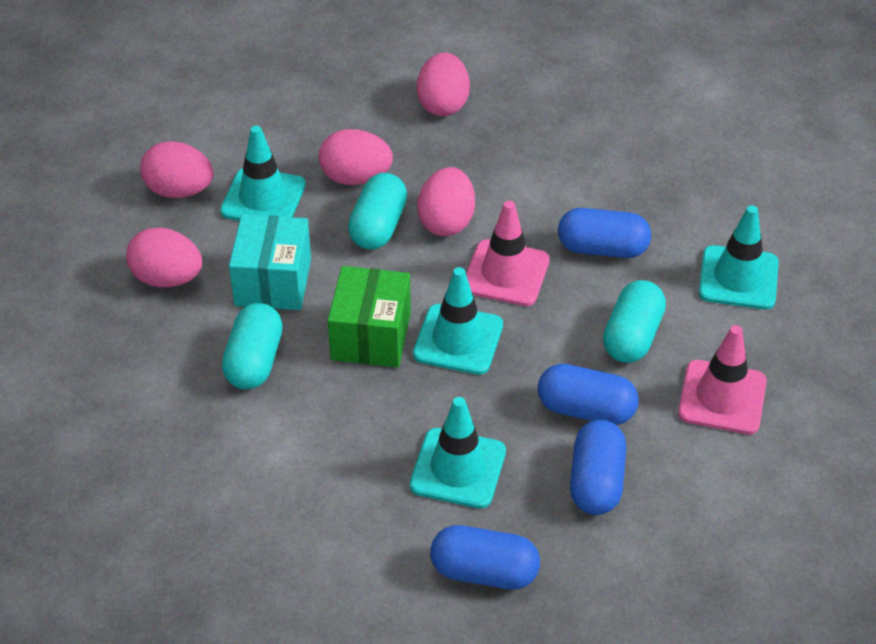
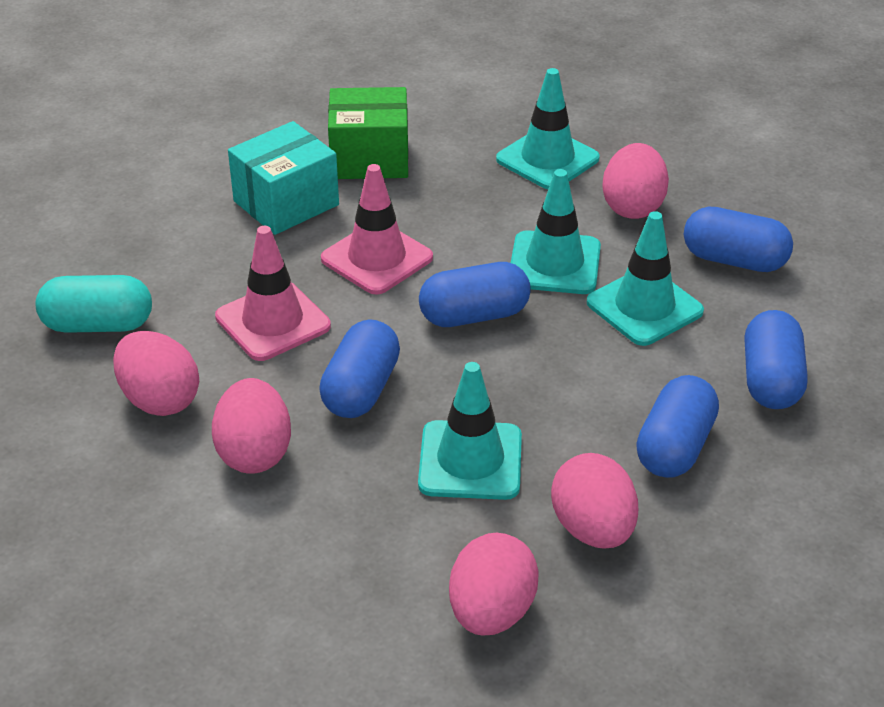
blue capsule: [430,525,540,590] [538,364,639,425] [558,208,651,258] [570,420,626,515] = 4 -> [319,319,400,418] [419,262,531,327] [636,375,719,478] [684,206,793,272] [744,310,807,409] = 5
turquoise capsule: [222,303,283,389] [348,173,407,250] [603,280,666,363] = 3 -> [35,275,152,333] = 1

